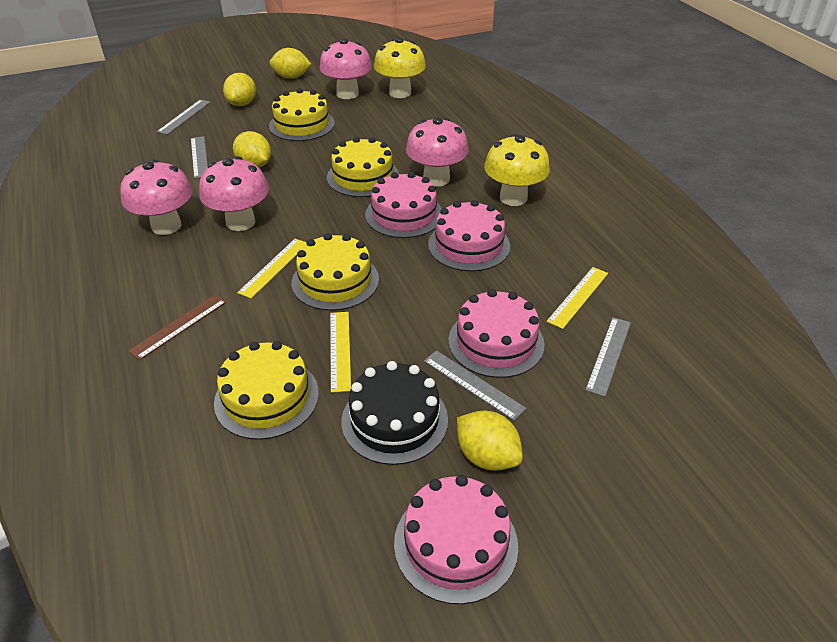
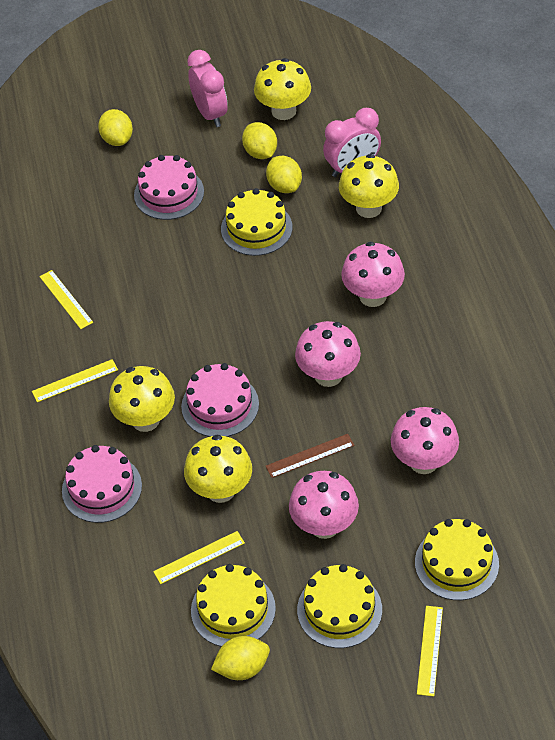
black cake: [341,361,448,465] = 1 -> none = 0
grey ruler: [157,100,210,135] [191,136,208,178] [424,350,526,421] [585,317,631,397] = 4 -> none = 0
pink cake: [365,172,442,238] [394,475,518,604] [428,200,510,272] [448,289,545,378] = 4 -> [62,445,142,523] [134,155,204,220] [181,363,259,437] = 3
pink clock: none = 0 -> [187,50,228,127] [323,108,381,177] = 2
yellow mushroom: [374,37,426,98] [484,134,550,206] = 2 -> [109,366,175,432] [184,434,252,503] [254,58,311,120] [339,154,399,218] = 4
yellow ruler: [237,239,307,299] [330,312,351,393] [547,267,608,329] = 3 -> [32,359,118,402] [39,270,93,329] [153,531,245,584] [417,606,443,696] = 4

